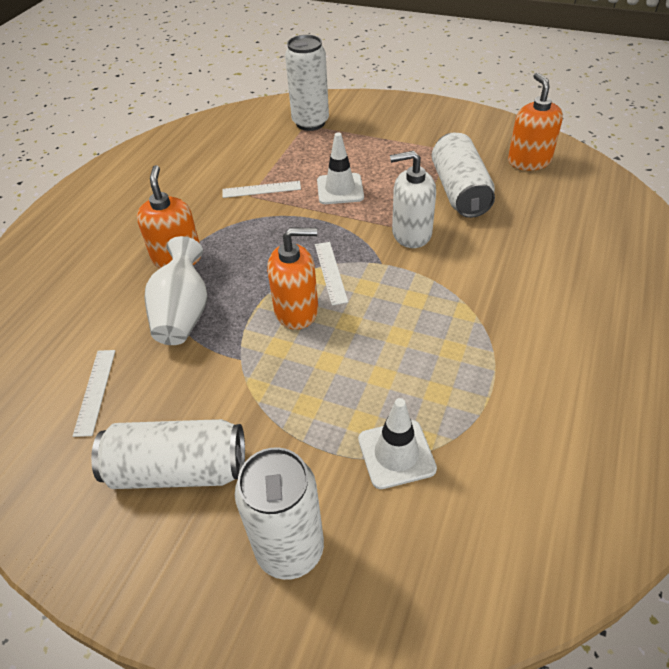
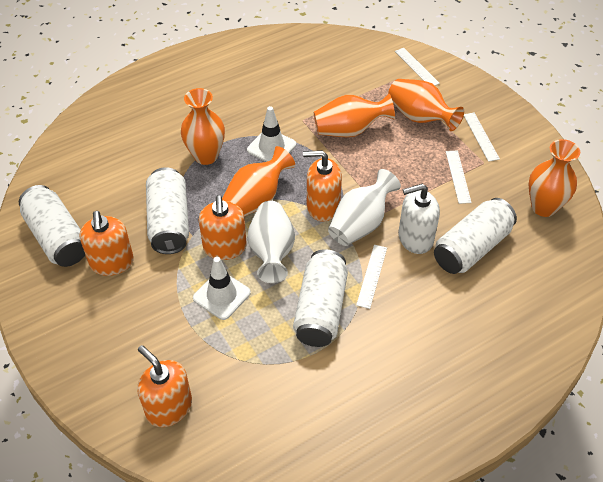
orange soap dispenser: [137,165,201,269] [267,228,318,330] [508,73,563,171] = 3 -> [80,211,134,276] [138,345,192,427] [199,195,247,260] [303,150,342,222] = 4
orange vase: none = 0 -> [181,88,225,165] [222,146,295,217] [314,94,395,137] [388,79,464,131] [529,139,580,217] = 5
white ruler: [73,350,116,437] [222,181,301,198] [315,242,348,306] = 3 -> [356,245,387,309] [395,48,440,85] [446,150,472,204] [464,113,500,162] = 4
white vase: [144,236,207,345] = 1 -> [247,201,295,283] [328,169,401,246] = 2

